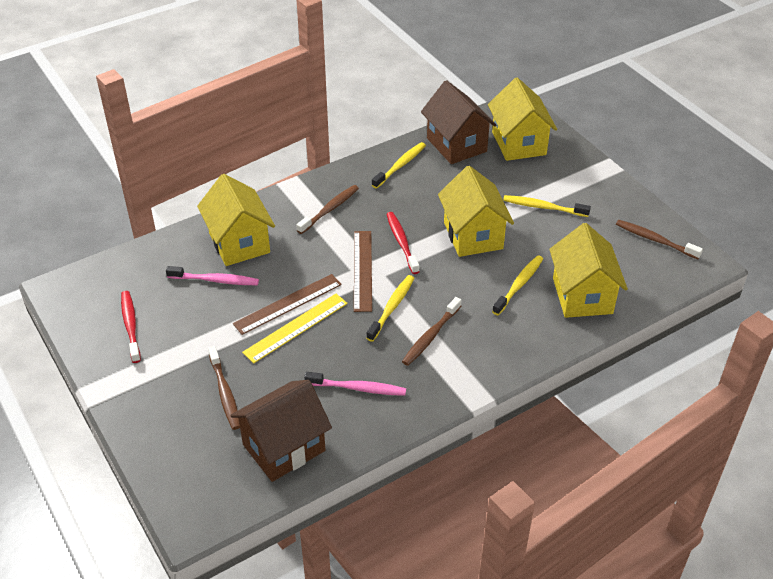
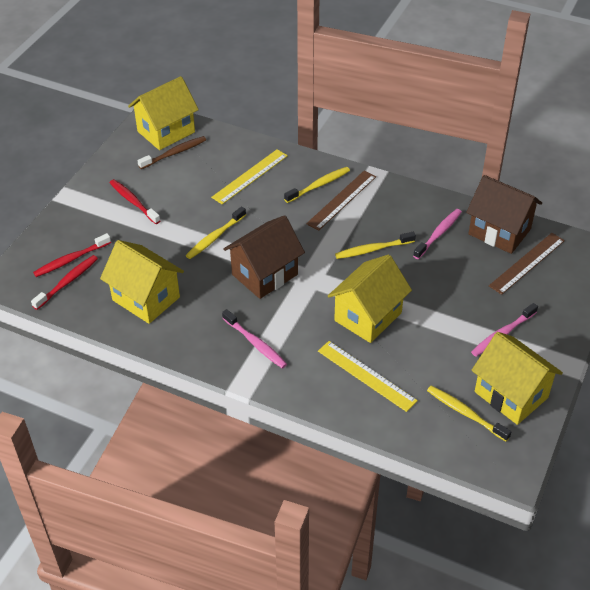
brown toothbrush: [208,346,240,430] [296,185,359,234] [402,297,462,366] [616,220,703,259] = 4 -> [137,136,206,169] = 1
pink toothbrush: [166,266,259,285] [304,372,406,396] = 2 -> [222,309,287,369] [413,209,462,259] [471,303,538,356] = 3
red toothbrush: [121,291,141,363] [386,212,420,274] = 2 -> [31,255,98,310] [33,233,111,277] [110,179,160,224] = 3
yellow ruler: [242,294,348,363] = 1 -> [211,149,288,204] [318,341,418,412] = 2

